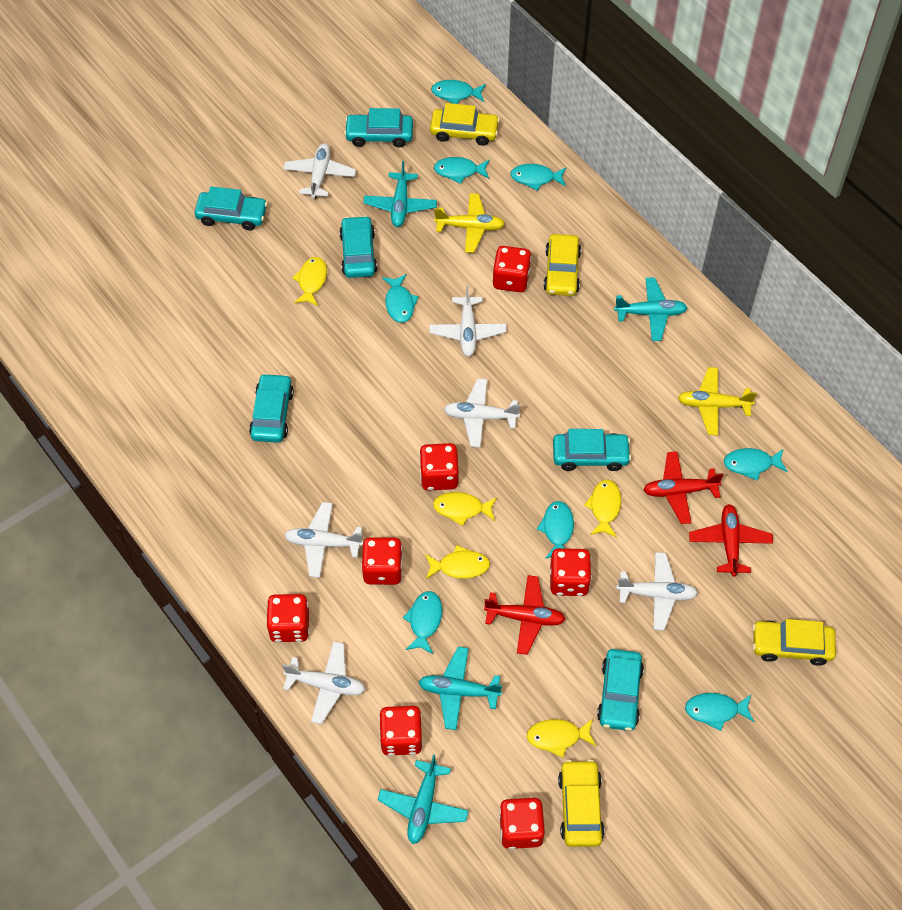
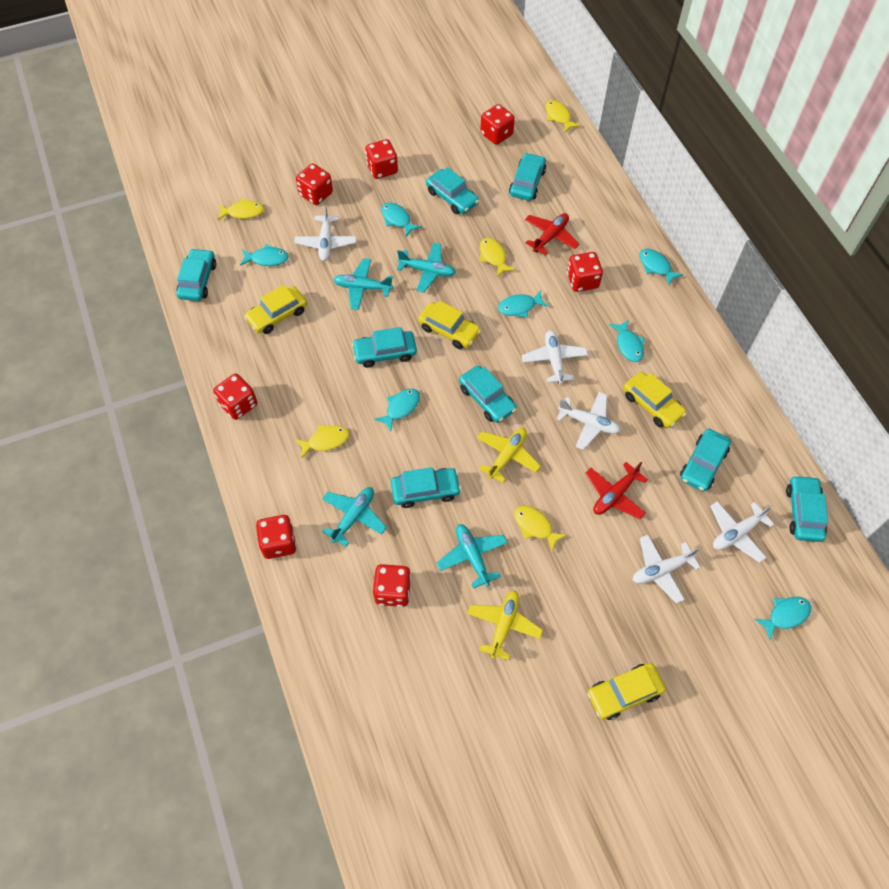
red plane: [484,575,565,655] [643,451,723,524] [689,504,773,577] = 3 -> [525,213,579,255] [585,462,648,519] = 2
turquoise car: [194,187,267,231] [249,373,294,443] [339,216,377,278] [344,108,413,147] [553,429,631,471] [597,649,644,731] = 6 -> [177,248,216,301] [352,327,417,368] [391,467,461,508] [426,167,479,214] [459,366,517,423] [509,153,546,201] [680,429,731,492] [786,475,828,542] = 8
turquoise fish: [382,274,419,323] [403,591,442,654] [431,80,486,104] [434,157,489,184] [510,164,566,191] [537,501,574,559] [685,693,754,731] [724,448,788,481] = 8 -> [240,244,289,266] [374,389,420,432] [381,203,421,237] [498,290,548,318] [609,319,644,362] [639,249,683,285] [755,597,811,640] = 7
white plane: [282,641,366,724] [283,143,356,199] [284,502,364,578] [429,285,507,357] [444,379,520,448] [616,552,698,630] = 6 -> [294,205,356,261] [522,330,588,384] [557,392,621,450] [633,535,701,603] [710,501,774,563] = 5

